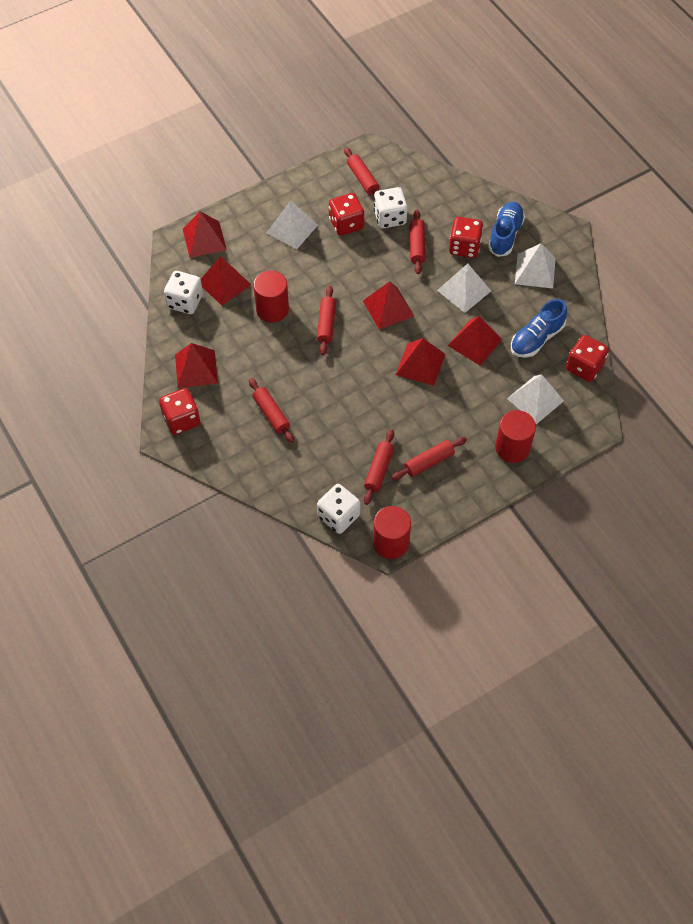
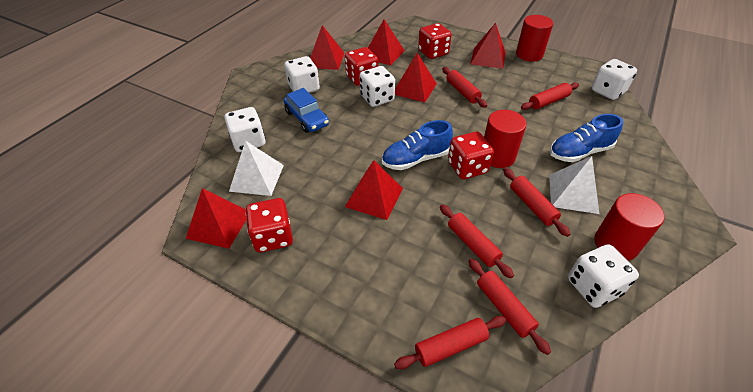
blue car: none = 0 -> [283,88,329,133] = 1
white dice: [164,271,203,314] [317,484,360,534] [374,187,408,228] = 3 -> [224,107,266,152] [284,56,320,93] [359,66,395,107] [568,244,639,308] [592,59,637,100] = 5
white pyramid: [266,200,318,249] [437,263,491,313] [507,374,564,424] [515,243,556,289] = 4 -> [229,141,284,196] [549,156,599,214] = 2

